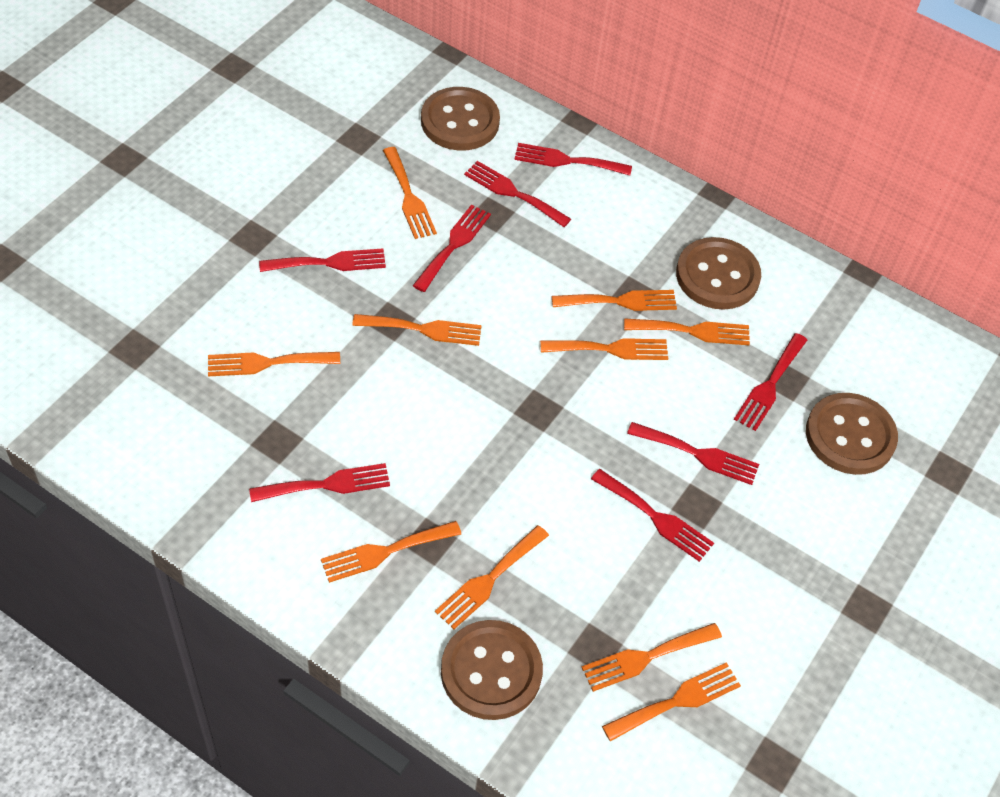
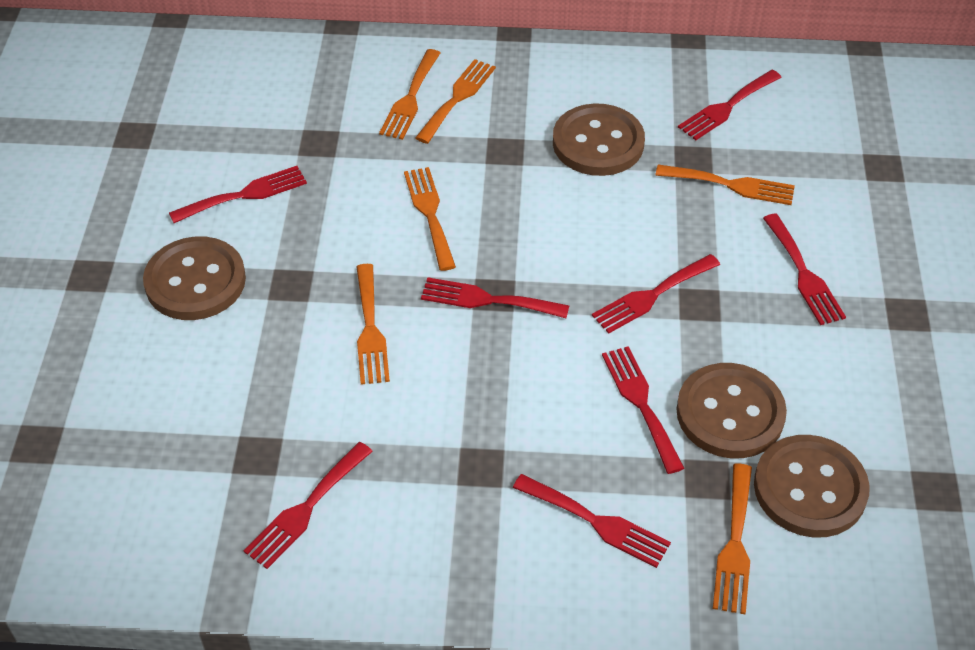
orange fork: [208,352,340,376] [321,521,461,583] [352,314,482,346] [383,147,437,239] [435,525,549,629] [540,338,668,360] [552,290,677,311] [581,623,722,692] [602,662,741,741] [624,318,750,345] = 10 -> [356,264,390,385] [379,49,440,140] [404,167,456,271] [415,59,496,144] [655,165,795,205] [713,464,752,614] = 6

